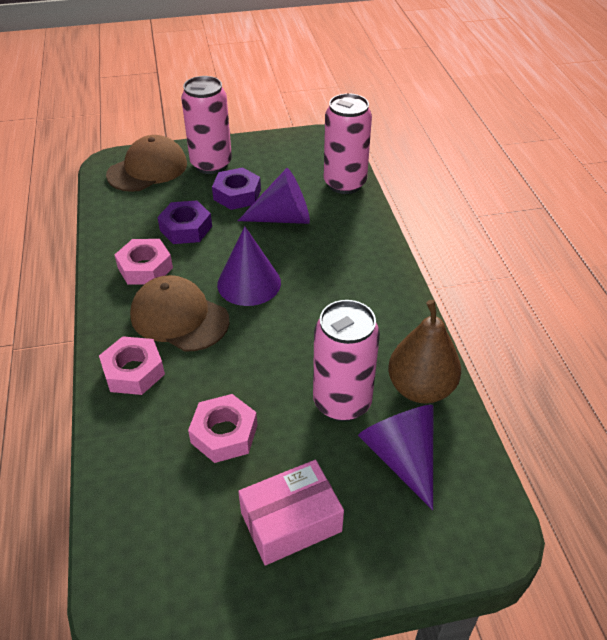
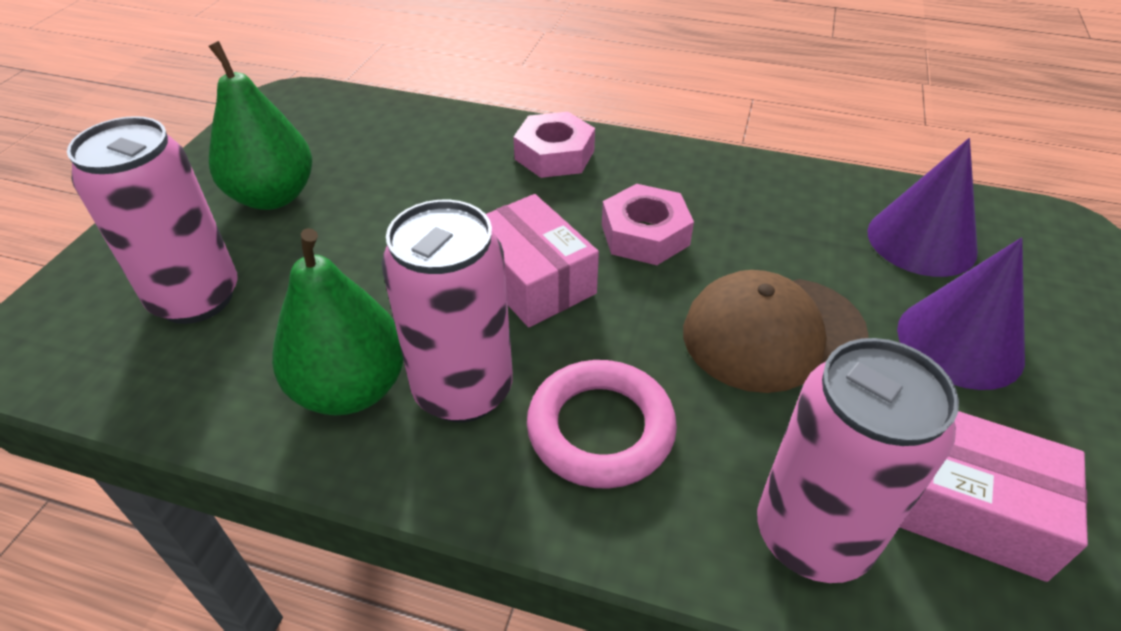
brown cap: [106,135,187,192] [130,275,229,352] = 2 -> [683,270,869,393] = 1
brown pear: [388,300,461,403] = 1 -> none = 0
green pear: none = 0 -> [208,41,312,210] [272,228,404,415] = 2
pink box: [238,460,344,566] = 1 -> [486,194,599,327] [900,411,1088,582] = 2
pink nut: [99,336,165,395] [115,239,173,285] [188,394,257,463] = 3 -> [513,112,595,178] [602,184,694,265] = 2
pink ring: none = 0 -> [527,360,677,489] = 1
purple cone: [217,227,281,306] [238,168,310,224] [358,405,433,510] = 3 -> [867,138,978,277] [897,238,1025,390] = 2
purple nut: [157,200,212,244] [212,168,261,210] = 2 -> none = 0

